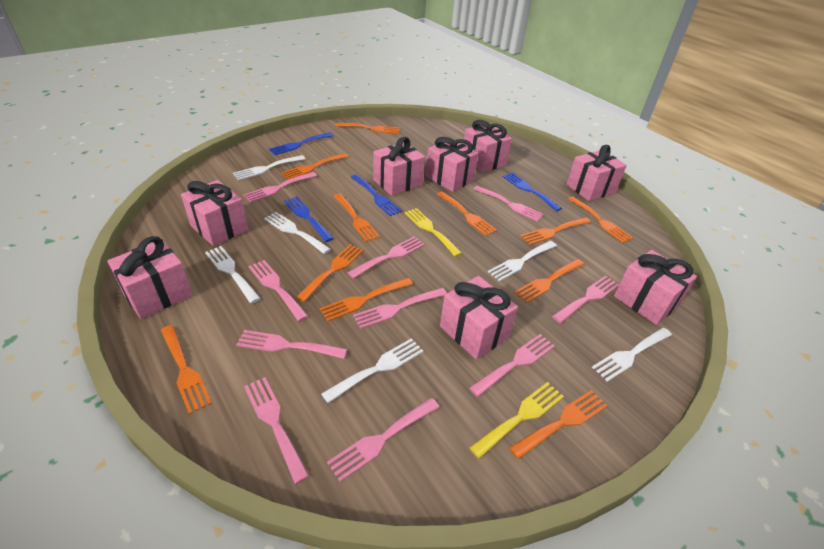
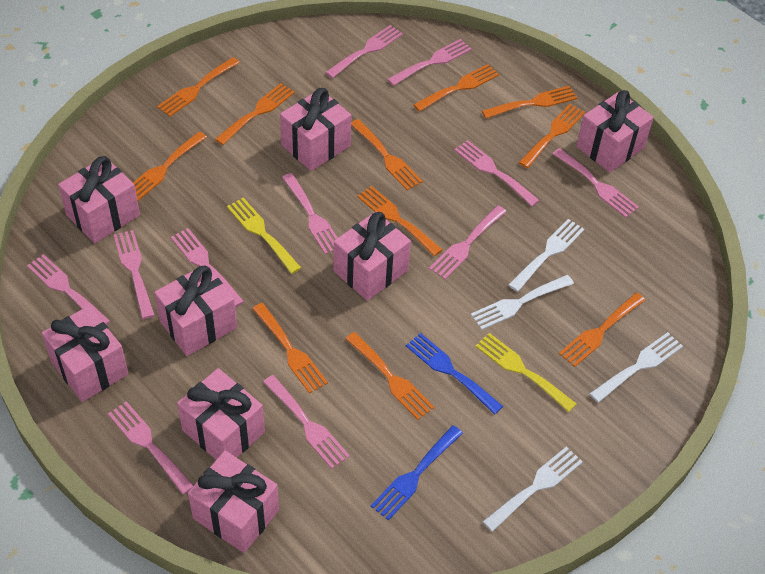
blue fork: [269,132,334,155] [284,196,334,242] [351,175,402,216] [503,173,562,211] = 4 -> [371,425,463,521] [406,333,503,415] = 2
pink fork: [236,330,347,359] [243,172,317,203] [244,377,309,484] [248,260,308,322] [327,398,439,482] [348,236,425,278] [353,288,447,329] [469,334,555,397] [473,186,544,222] [552,276,619,323] = 10 -> [27,254,110,325] [108,401,194,495] [113,230,155,319] [171,228,244,307] [263,375,350,469] [282,173,338,254] [325,25,403,78] [387,39,472,86] [429,205,507,279] [454,140,540,206] [552,148,639,218] = 11
white fork: [205,246,261,303] [233,155,305,180] [264,212,331,254] [321,338,423,403] [488,241,557,282] [592,327,672,382] = 6 -> [471,275,574,330] [482,447,583,532] [508,219,584,292] [589,332,683,403] = 4

